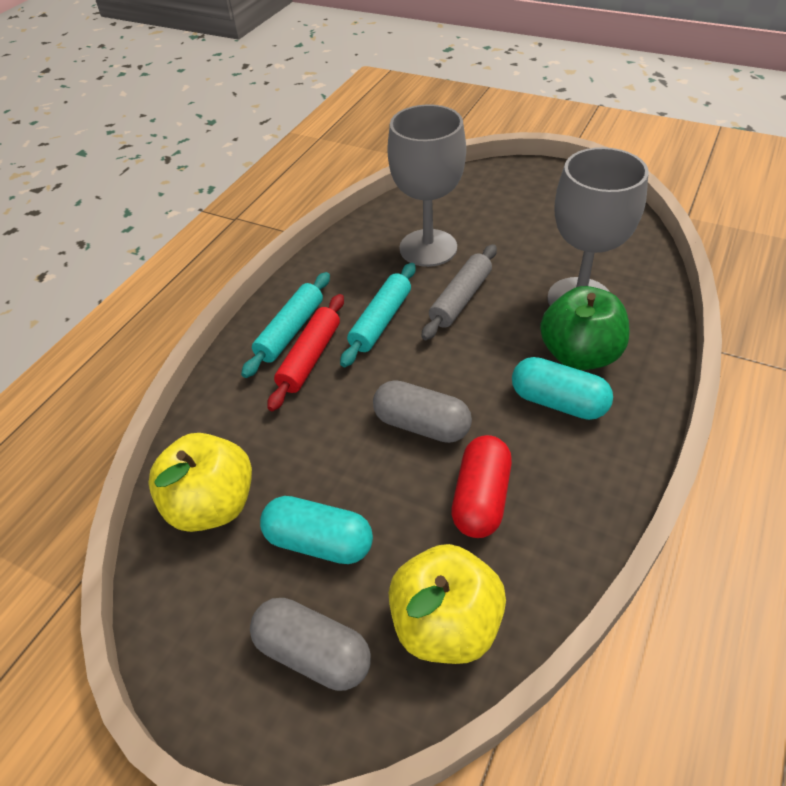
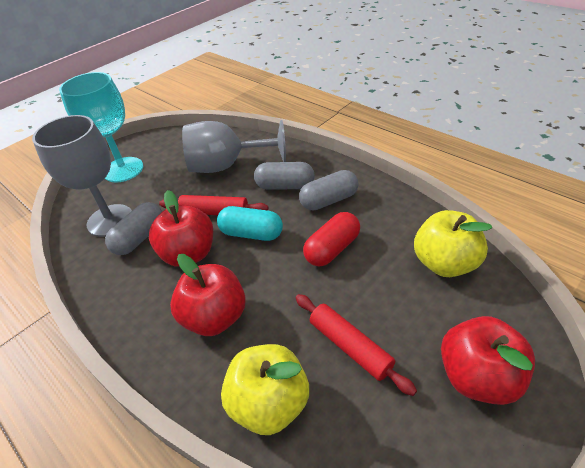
green apple: [540,286,629,370] = 1 -> none = 0
grey capsule: [250,598,371,691] [373,380,472,443] = 2 -> [105,202,162,255] [254,162,315,190] [299,170,359,211] = 3
grey rolling pin: [421,244,497,340] = 1 -> none = 0
red apple: none = 0 -> [149,190,213,267] [170,254,246,336] [441,316,535,405] = 3
red rolling pin: [267,294,344,411] = 1 -> [159,195,268,215] [296,294,417,396] = 2
turquoise capsule: [260,496,373,564] [512,357,613,420] = 2 -> [217,206,283,241] = 1
turquoise goblet: none = 0 -> [59,72,143,182] = 1
turquoise rolling pin: [241,272,330,378] [340,263,416,367] = 2 -> none = 0

